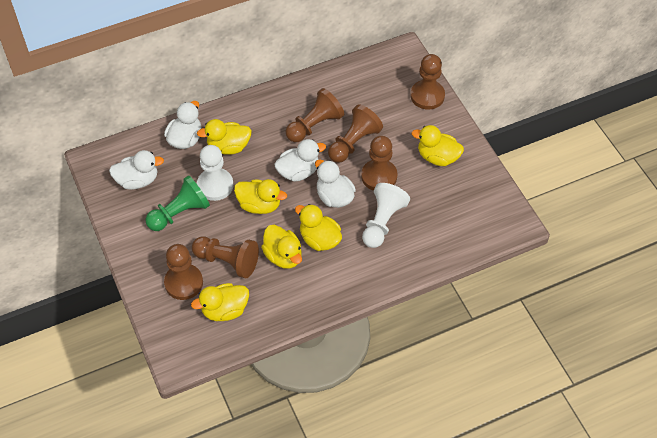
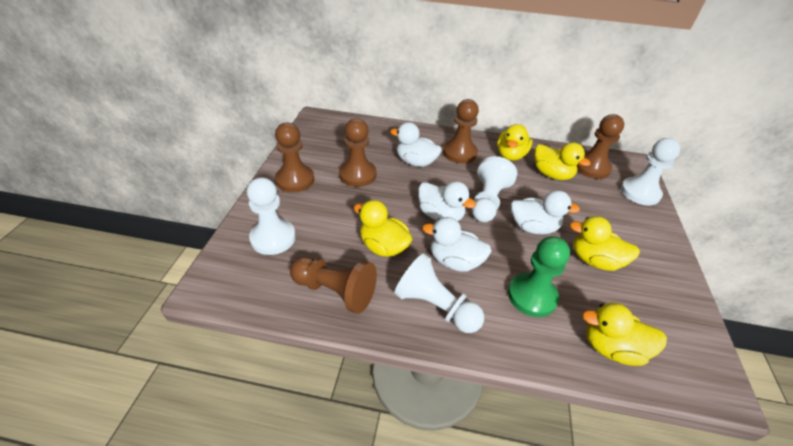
brown pawn: [164,244,203,300] [192,236,259,278] [285,88,344,142] [328,104,383,163] [361,136,398,191] [410,54,445,110] = 6 -> [275,123,314,192] [290,257,377,314] [339,118,376,187] [443,99,479,163] [577,114,624,179] = 5
white pawn: [197,145,234,201] [362,183,410,248] = 2 -> [247,177,296,255] [394,253,484,333] [472,156,517,222] [621,138,681,206] = 4
yellow duck: [191,283,249,321] [197,119,252,155] [234,179,287,214] [261,225,302,269] [295,204,342,251] [412,125,464,166] = 6 -> [354,200,412,257] [497,124,533,161] [534,142,591,180] [569,216,640,271] [582,303,667,366] = 5

